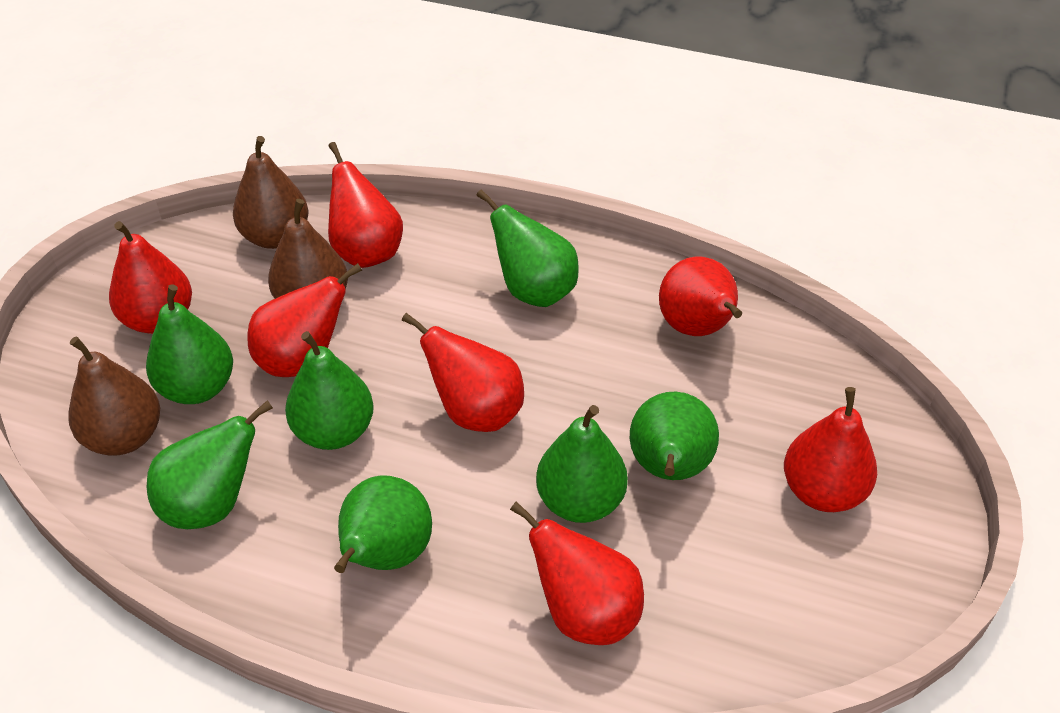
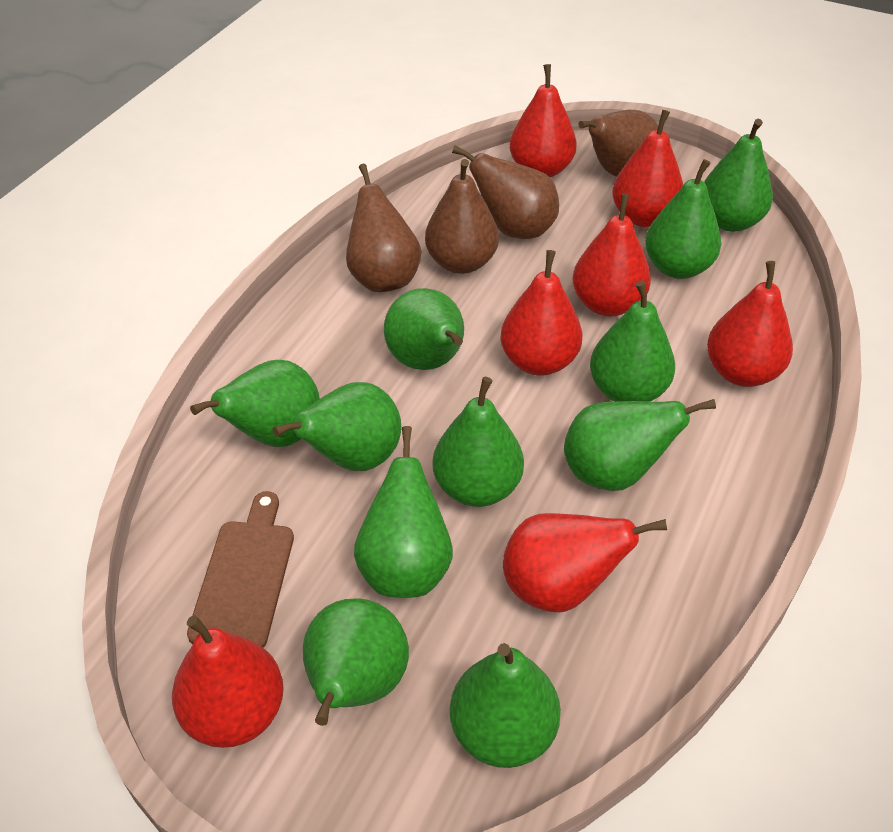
brown cutting board: none = 0 -> [187,491,294,648] = 1
brown pear: [68,337,160,456] [233,136,308,249] [268,199,348,299] = 3 -> [346,164,421,292] [425,159,499,274] [452,145,559,239] [578,110,658,177] = 4
green pear: [146,285,233,404] [147,400,273,529] [285,331,374,450] [334,475,432,573] [476,189,579,307] [536,405,628,523] [630,392,719,480] = 7 -> [190,360,320,447] [273,382,401,471] [303,598,409,726] [354,426,453,598] [384,288,464,370] [432,377,524,507] [450,643,561,768] [564,399,716,491] [590,281,675,402] [645,159,721,279] [704,119,773,232] = 11

